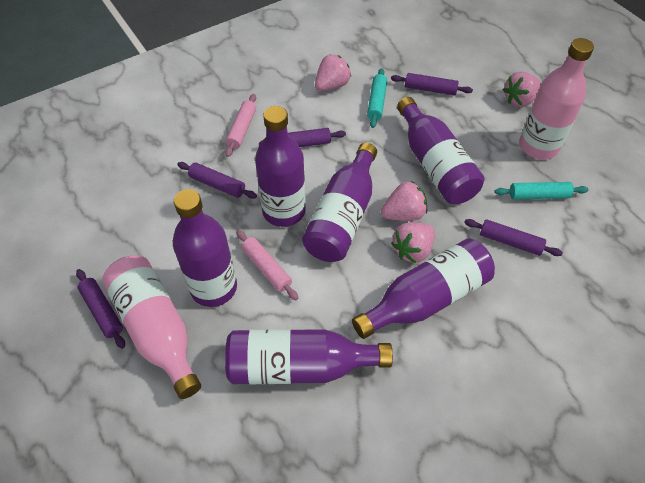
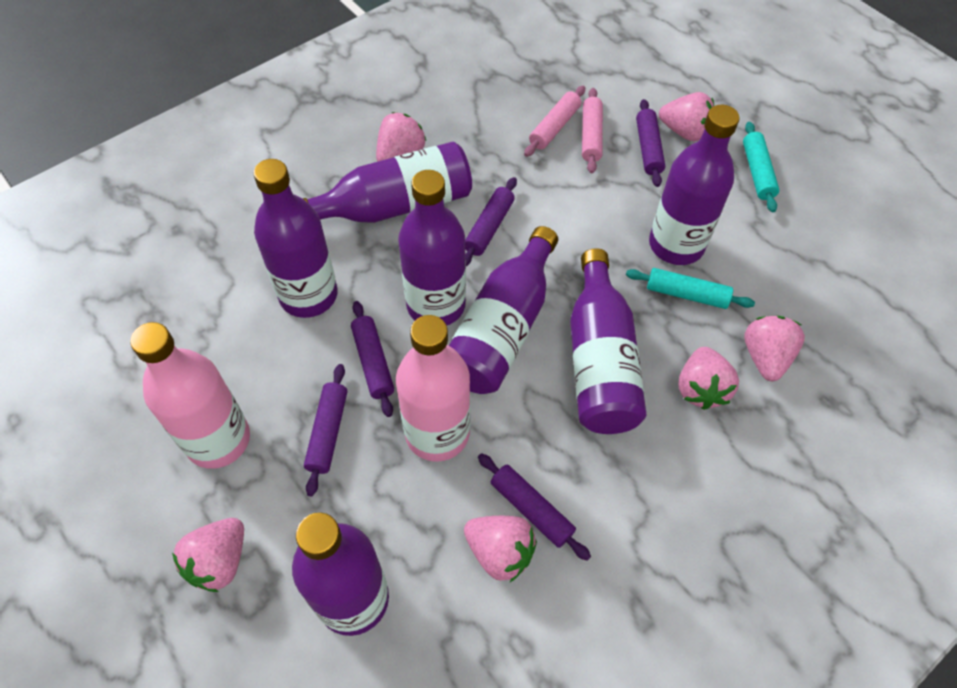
pink strawberry: [315,54,351,91] [381,181,427,221] [391,222,435,263] [503,71,541,107] = 4 -> [172,518,244,592] [376,112,426,162] [464,516,537,582] [659,92,714,141] [678,347,739,410] [744,316,805,381] = 6
purple bottle: [173,189,237,307] [225,329,393,384] [255,106,306,227] [302,143,377,262] [352,238,495,339] [397,97,484,204] = 6 -> [253,159,338,318] [292,512,389,636] [303,142,472,223] [398,170,466,325] [449,226,558,394] [570,248,646,434] [649,105,739,265] = 7

